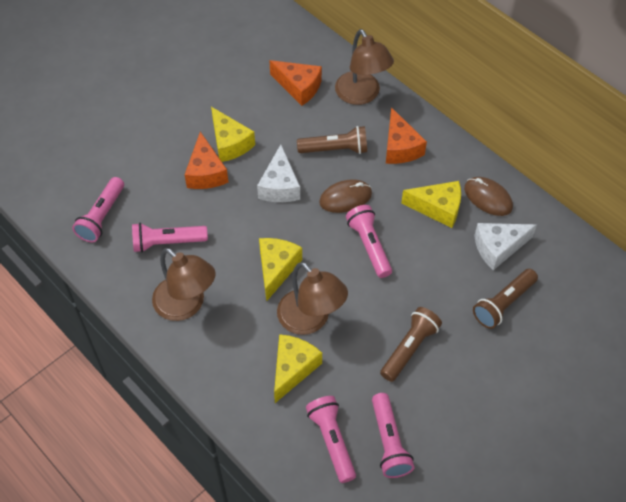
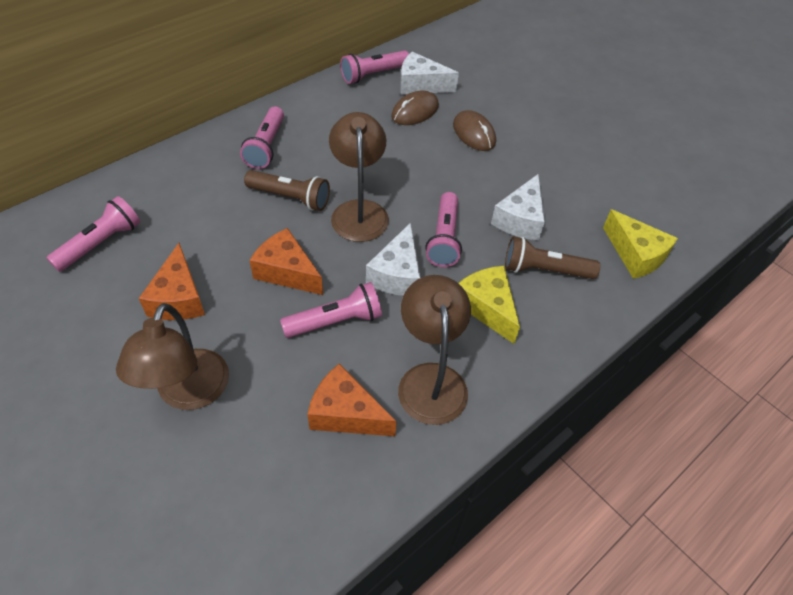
brown flashlight: [297,126,367,154] [380,307,442,382] [473,269,538,329] = 3 -> [244,170,330,211] [505,236,600,279] = 2
white cheese: [257,145,300,202] [474,223,537,270] = 2 -> [366,223,420,296] [400,52,459,94] [491,174,545,240] = 3
yellow cheese: [211,107,255,162] [259,238,302,302] [274,334,322,403] [401,181,461,228] = 4 -> [458,266,520,344] [603,209,678,279] = 2

